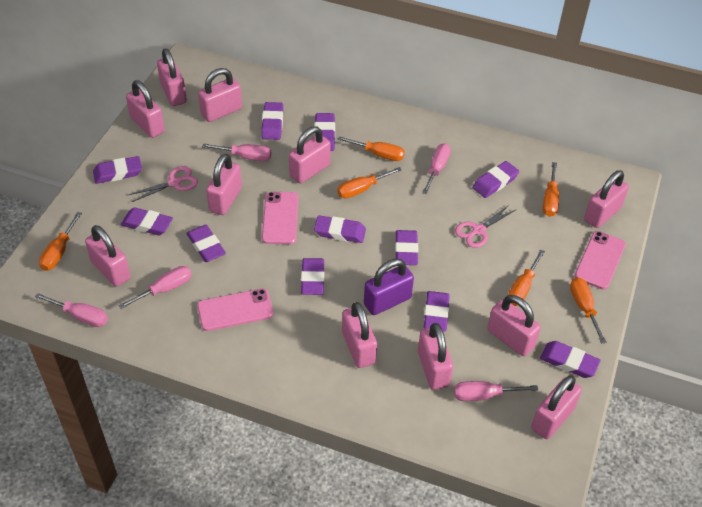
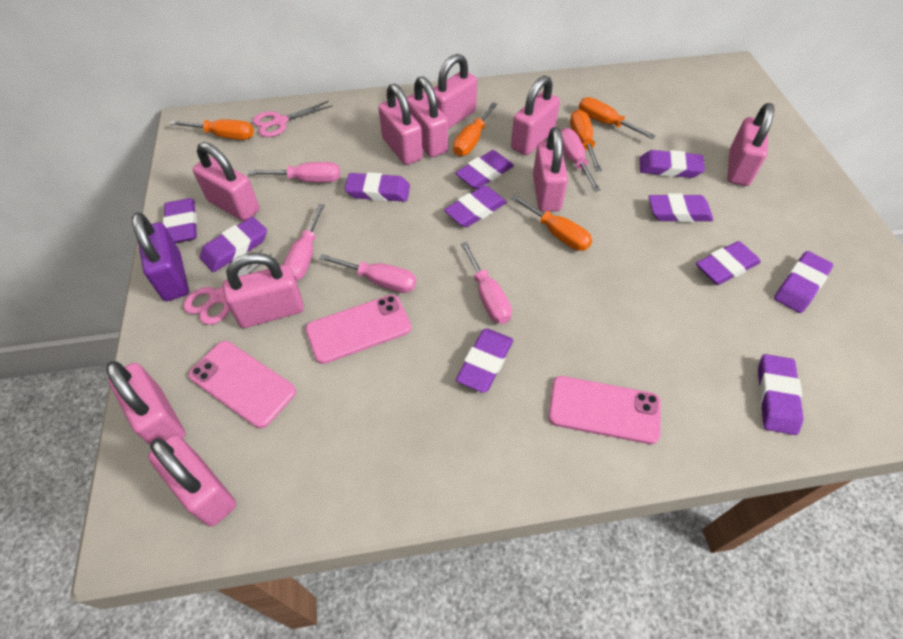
orange screwdriver: [39,212,82,271] [337,136,405,161] [337,167,402,198] [508,249,545,306] [543,162,559,217] [570,277,607,344] = 6 -> [170,119,254,140] [453,102,497,156] [510,194,592,251] [570,110,602,171] [579,97,656,139] = 5
pink padlock: [85,225,131,287] [126,80,165,138] [157,48,187,106] [198,68,242,122] [206,154,242,215] [289,126,331,184] [342,302,377,368] [418,323,453,390] [487,295,541,356] [531,375,582,439] [584,170,629,228] = 11 -> [106,361,185,445] [148,435,236,527] [193,142,260,221] [223,253,304,328] [378,84,423,165] [407,76,448,157] [433,54,477,129] [511,76,560,155] [533,127,568,212] [727,103,774,186] = 10

